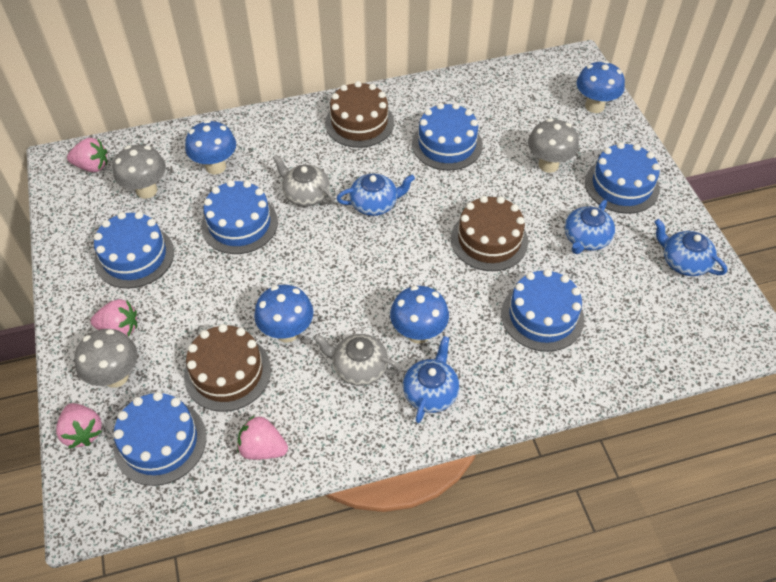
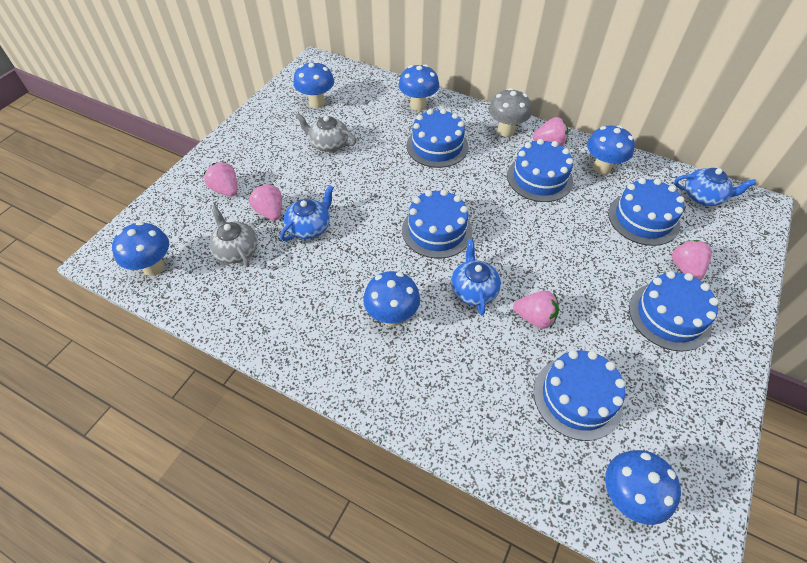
blue mushroom: [185,120,236,174] [254,285,313,343] [390,286,449,344] [576,61,625,113] = 4 -> [112,222,169,276] [294,61,334,108] [363,271,420,326] [399,64,439,111] [587,125,635,175] [605,450,681,525] = 6
blue teapot: [336,174,415,216] [403,336,459,423] [565,200,615,254] [654,219,727,276] = 4 -> [280,185,334,241] [451,239,501,315] [674,168,756,206] = 3
brown cake: [184,324,271,412] [325,81,394,148] [451,196,528,271] = 3 -> none = 0
grey mushroom: [74,329,137,388] [113,145,166,199] [528,119,579,173] = 3 -> [489,88,532,137] = 1
pink strawberry: [56,403,102,448] [67,138,107,172] [91,299,137,336] [237,415,288,460] = 4 -> [203,162,237,196] [249,184,282,221] [513,291,559,329] [533,117,568,146] [672,240,712,280] = 5

